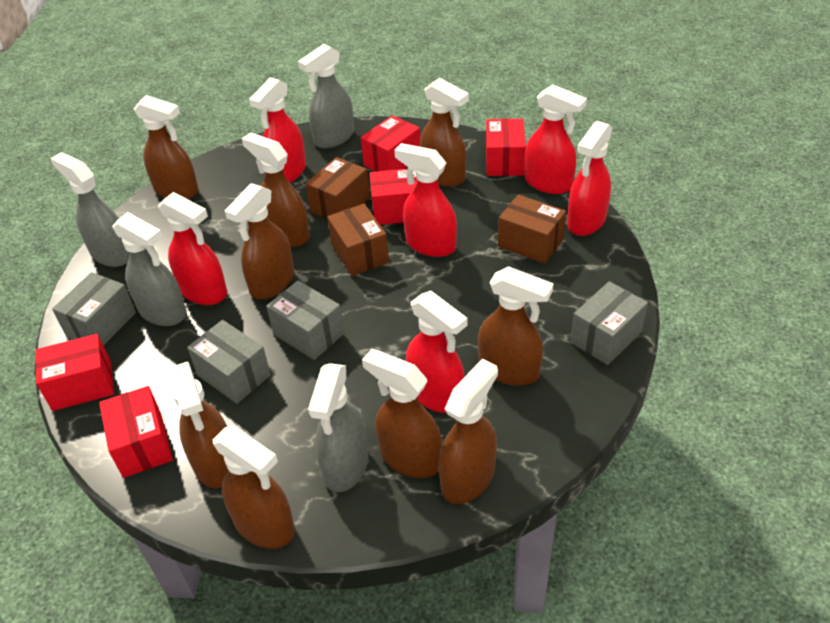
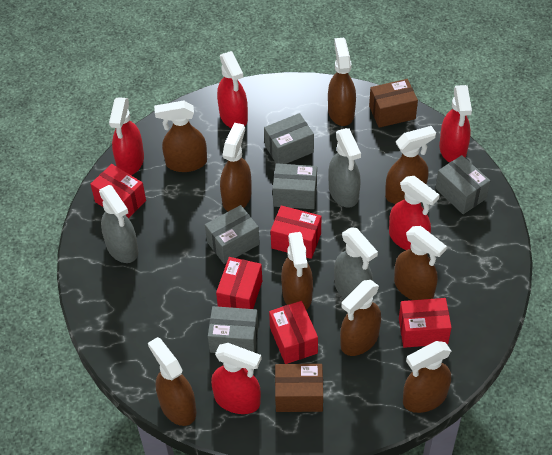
brown box: [305,157,370,219] [327,204,389,276] [498,195,566,264] = 3 -> [275,364,323,412] [369,79,418,128] = 2
grey box: [52,272,136,346] [187,320,271,404] [266,281,345,360] [570,281,648,365] = 4 -> [205,205,260,264] [208,306,259,353] [264,113,314,164] [273,163,317,209] [435,155,490,214] = 5
grey spray bottle: [50,152,130,267] [113,212,187,326] [298,44,354,148] [308,363,368,492] = 4 -> [99,185,139,263] [328,128,361,208] [334,227,378,299] = 3
red spray bottle: [158,192,227,305] [249,77,306,182] [394,143,457,257] [406,291,467,413] [525,84,587,194] [567,121,612,236] = 6 -> [109,97,144,175] [211,343,261,414] [217,51,248,128] [389,176,439,250] [439,85,472,163] = 5

